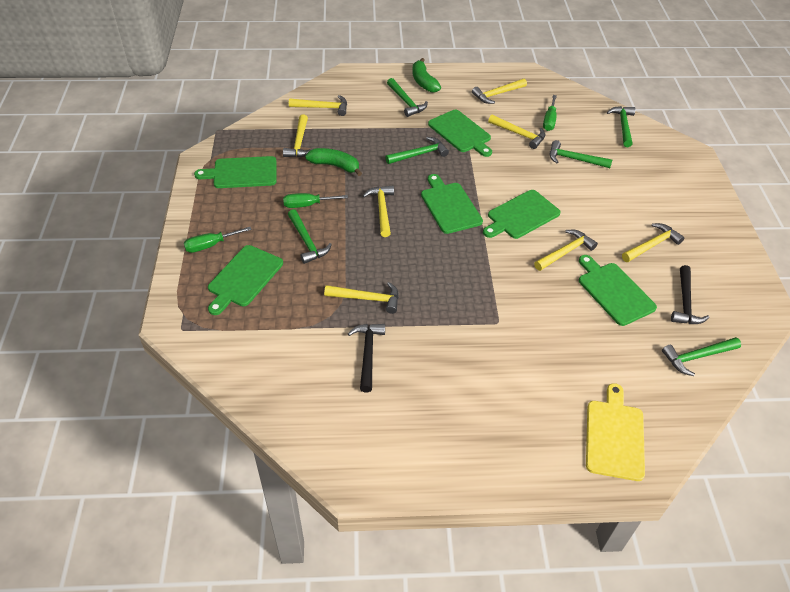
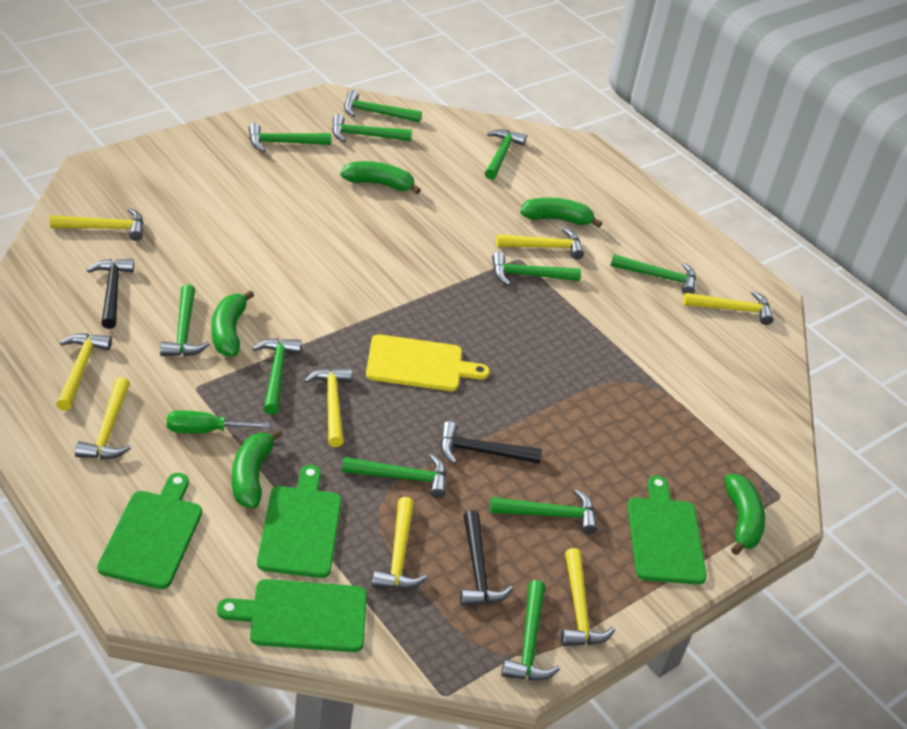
black hammer: [348,324,385,392] [671,265,709,324] = 2 -> [87,259,134,329] [440,421,542,464] [460,511,513,606] = 3
green banana: [305,148,362,176] [412,58,441,93] = 2 -> [212,290,254,357] [232,429,283,508] [340,161,421,194] [520,198,602,228] [725,474,765,555] = 5
green cutting board: [194,156,277,188] [208,245,283,315] [421,174,483,234] [428,110,492,157] [483,190,561,239] [579,255,657,326] = 6 -> [97,473,202,589] [217,579,367,652] [257,465,341,578] [628,475,707,585] = 4
green hammer: [288,209,332,264] [386,137,449,164] [387,78,428,117] [550,140,612,168] [607,106,635,147] [662,337,741,376] = 6 -> [160,284,210,356] [248,123,331,152] [253,338,301,415] [332,114,412,142] [342,454,447,499] [344,90,422,123] [485,129,527,180] [490,489,597,535] [492,252,581,285] [501,580,560,681] [610,254,696,294] = 11
green screwdriver: [184,227,252,253] [283,193,348,208] [543,95,557,131] = 3 -> [167,410,269,433] = 1

